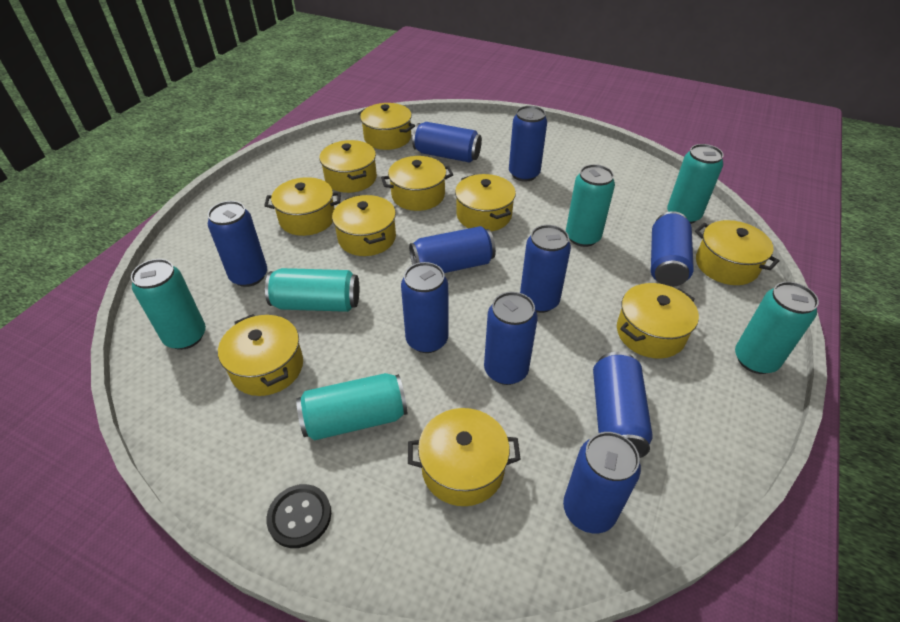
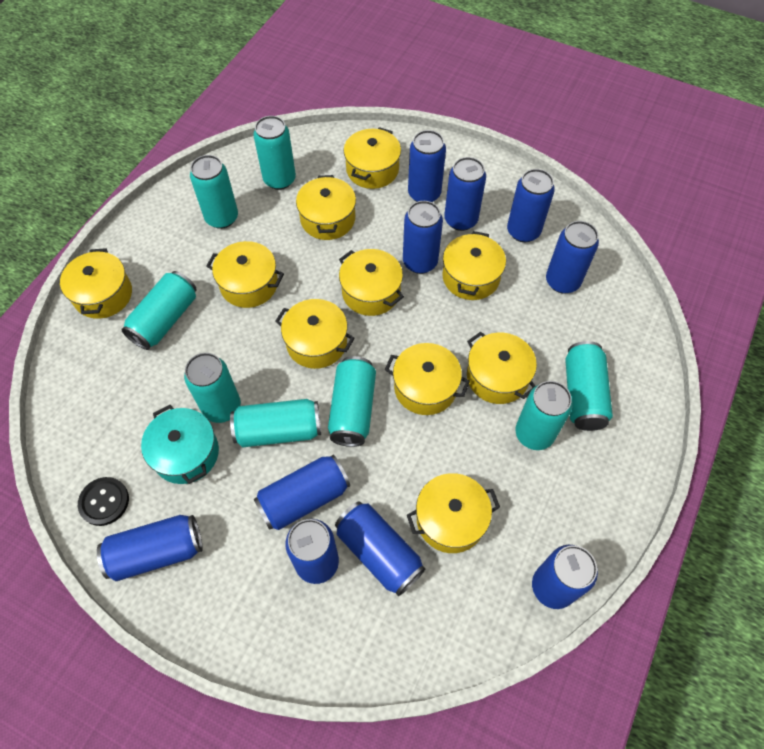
turquoise can: [131,259,206,350] [265,268,359,312] [296,373,407,441] [566,164,615,247] [667,144,724,224] [735,282,819,374] = 6 -> [121,271,197,350] [184,353,241,423] [190,155,238,229] [230,399,321,448] [253,116,296,190] [328,356,376,447] [515,381,572,450] [565,341,613,431] = 8
turquoise pot: none = 0 -> [141,405,219,484] = 1

